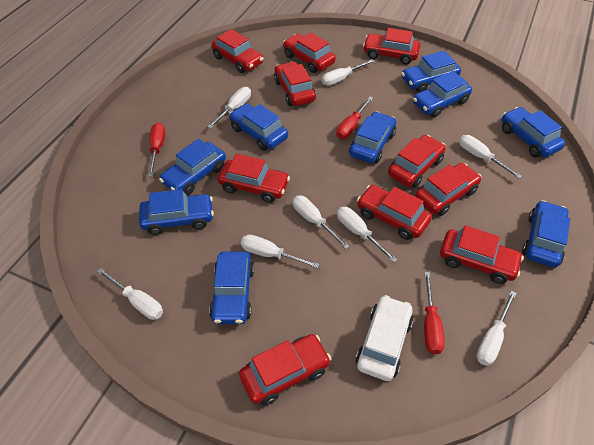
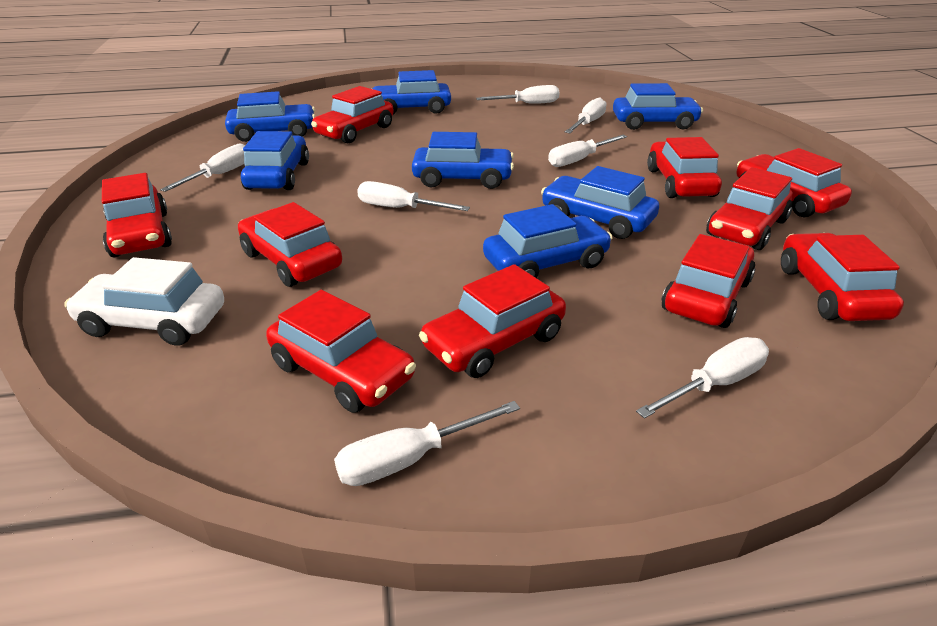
blue car: [139,189,214,235] [159,139,226,195] [209,251,254,324] [229,103,288,151] [349,112,396,163] [401,51,461,92] [413,71,472,117] [501,107,565,157] [522,200,570,268] = 9 -> [225,91,316,142] [241,131,309,190] [373,70,451,114] [412,132,514,189] [483,204,613,278] [541,166,659,239] [613,83,703,130] = 7
red screwdriver: [148,123,165,177] [336,97,373,139] [424,272,445,354] = 3 -> none = 0
white screwdriver: [97,268,163,320] [207,87,251,129] [241,235,320,268] [293,195,349,249] [321,59,375,86] [337,207,397,263] [459,135,522,179] [476,290,516,366] = 8 -> [160,143,245,192] [334,401,520,486] [357,181,470,211] [476,85,560,104] [548,135,627,167] [565,97,607,133] [636,337,769,419] = 7

